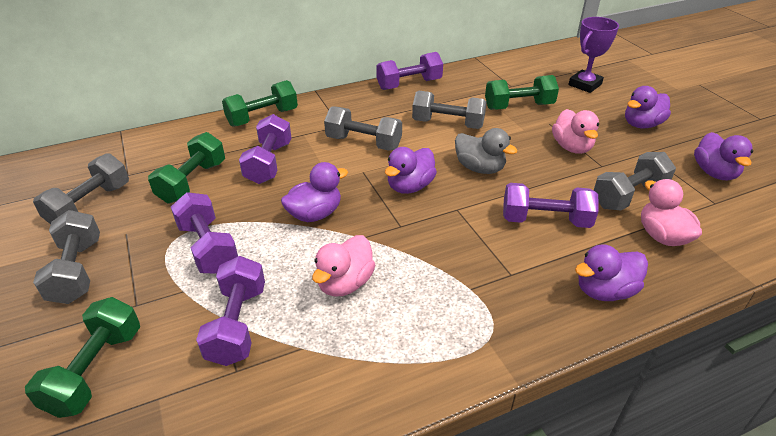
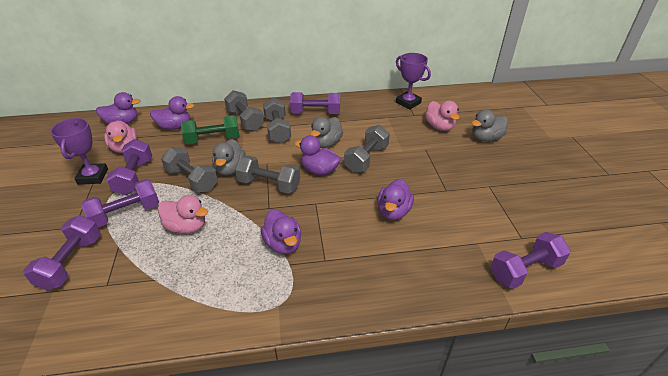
green dumbbell: [25,297,140,418] [148,132,225,203] [222,80,298,127] [485,75,559,110] = 4 -> [181,115,239,144] = 1
grey duck: [455,128,517,174] = 1 -> [212,139,246,175] [310,117,343,148] [472,110,508,141] = 3
purple trophy: [568,17,619,93] = 1 -> [50,118,108,185] [396,53,431,109] = 2

